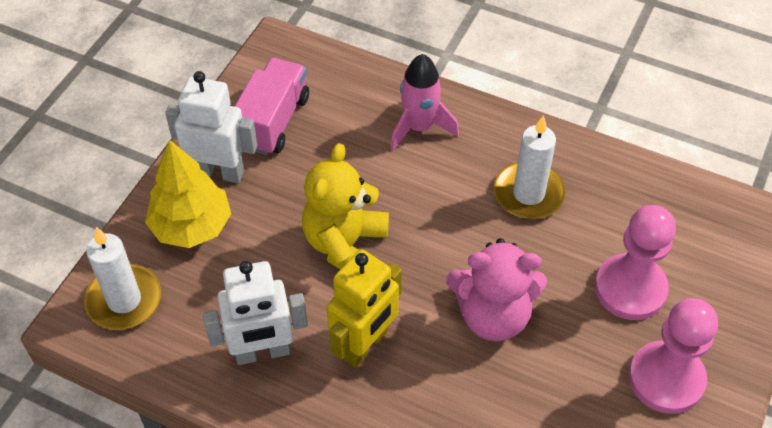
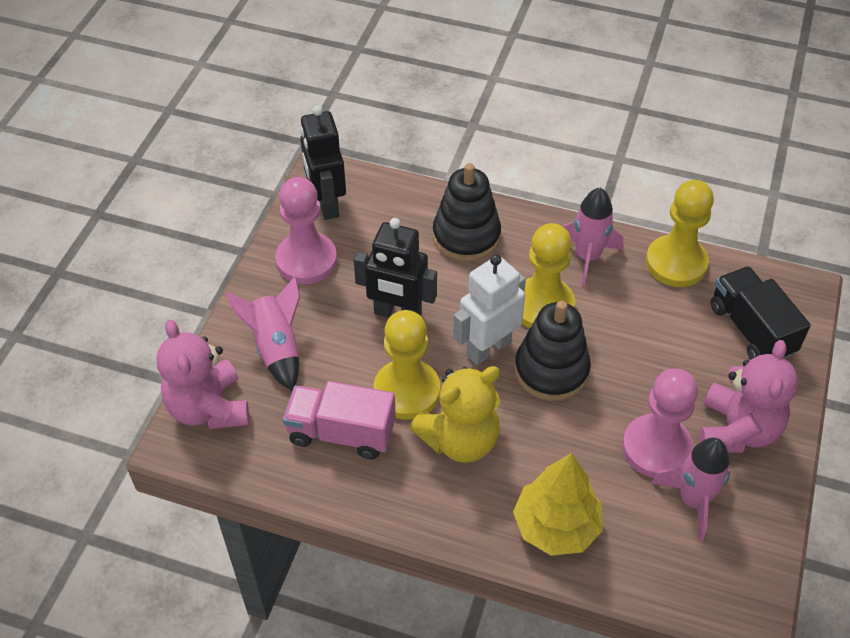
black robot: none = 0 -> [300,105,346,220] [354,218,437,318] = 2
black stacking toy: none = 0 -> [433,163,501,261] [514,301,591,401] = 2
black truck: none = 0 -> [711,266,811,360] = 1
pink rocket: [390,54,459,150] = 1 -> [227,276,300,391] [562,188,623,286] [651,438,731,541] = 3
pink teddy bear: [446,238,547,341] = 1 -> [157,319,249,429] [699,340,798,453] = 2
white candle: [84,227,162,330] [494,116,566,219] = 2 -> none = 0
white robot: [165,71,257,183] [203,261,308,365] = 2 -> [453,254,526,365] = 1
yellow pawn: none = 0 -> [374,310,440,420] [522,223,575,328] [646,180,714,287] = 3
yellow robot: [327,249,402,368] = 1 -> none = 0

